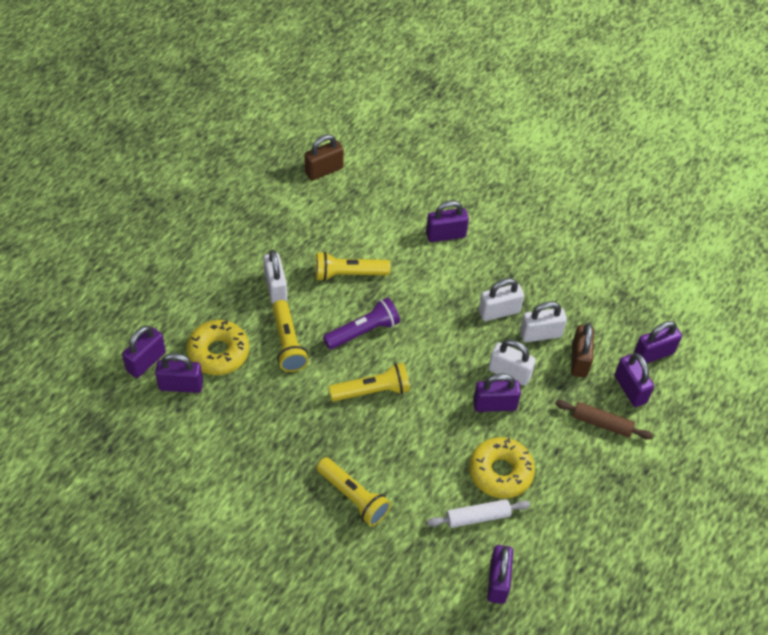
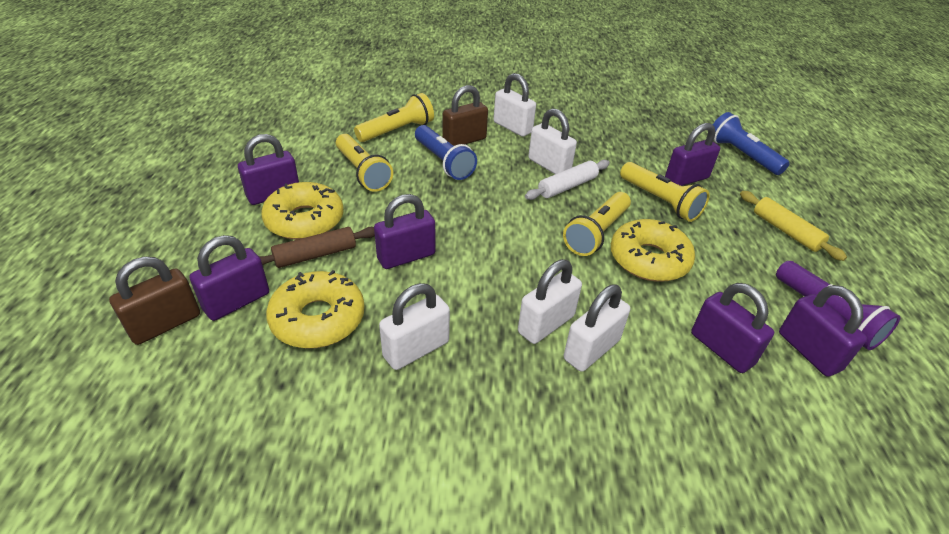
blue flashlight: none = 0 -> [415,125,477,180] [713,112,790,175] = 2
purple padlock: [122,326,166,378] [155,353,203,393] [426,201,469,242] [473,373,521,412] [487,545,513,604] [615,353,654,407] [634,321,682,363] = 7 -> [190,235,269,321] [238,134,299,205] [374,194,435,269] [665,123,720,186] [691,283,774,373] [779,285,867,377] = 6
white padlock: [263,250,287,304] [479,278,524,321] [488,340,536,386] [520,302,567,342] = 4 -> [379,283,450,370] [493,73,536,137] [518,259,582,344] [528,108,577,174] [564,285,630,372] = 5
yellow donut: [186,320,249,375] [469,437,535,499] = 2 -> [261,182,344,240] [266,270,365,348] [611,219,695,282] = 3
yellow rolling pin: none = 0 -> [740,191,847,261] = 1

